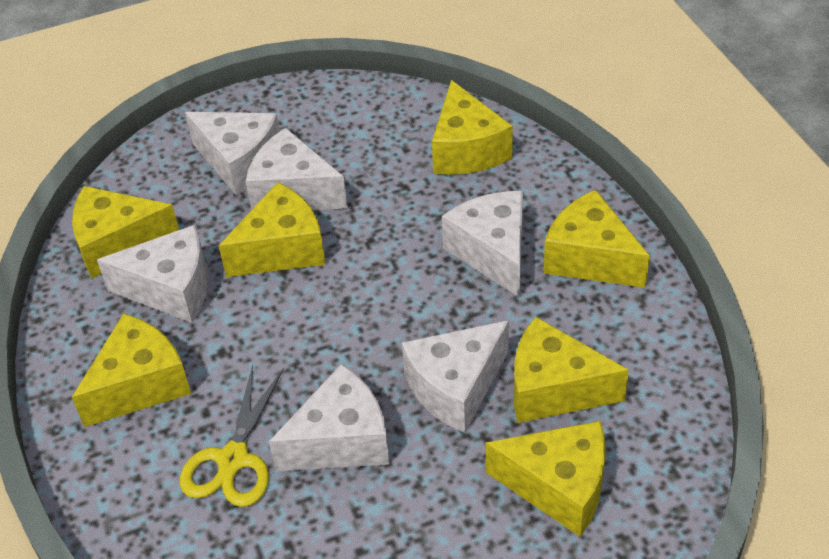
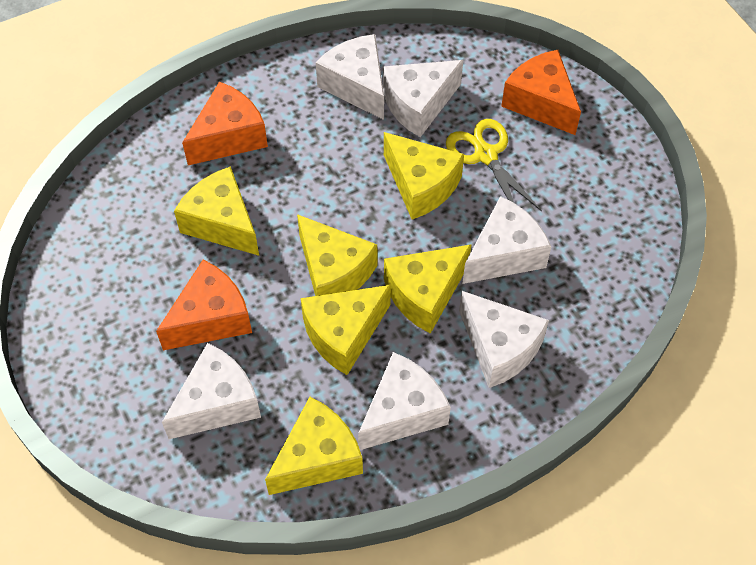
orange cheese: none = 0 -> [156,260,252,350] [182,82,268,165] [501,50,581,135] = 3
yellow cheese: [72,186,179,279] [72,313,191,427] [219,182,326,277] [432,80,513,175] [486,421,605,537] [514,317,629,423] [543,190,650,288] = 7 -> [174,166,259,256] [265,397,363,495] [297,214,377,296] [301,285,391,375] [384,132,464,220] [384,244,472,334] = 6

